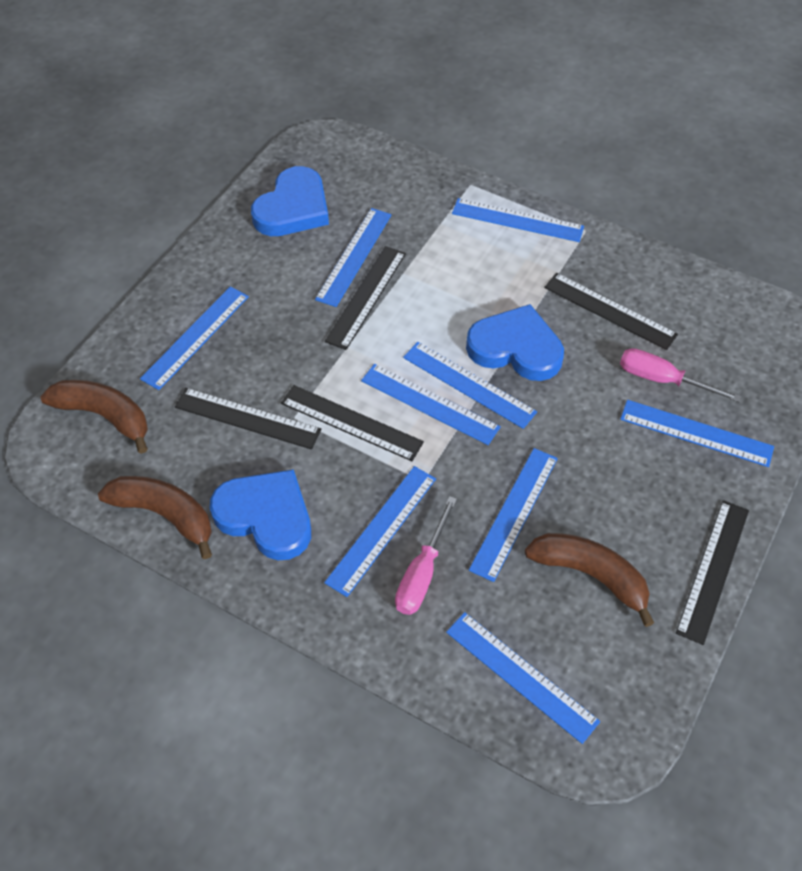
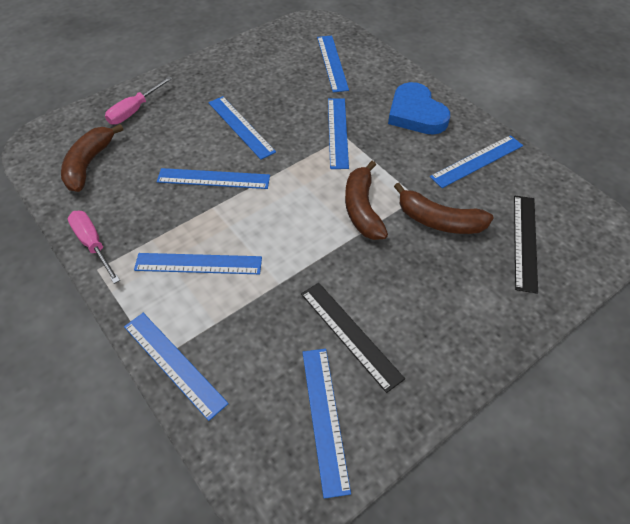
black ruler: [175,388,321,449] [281,385,424,461] [325,246,406,350] [544,273,678,350] [676,500,749,645] = 5 -> [301,283,405,393] [514,196,538,294] = 2
blue heart: [210,469,311,560] [251,166,329,236] [466,304,564,381] = 3 -> [388,82,450,135] = 1
blue ruler: [140,286,249,390] [315,208,392,307] [324,466,436,597] [361,364,501,445] [403,342,537,429] [446,612,600,744] [452,198,584,242] [469,448,558,582] [620,400,774,467] = 9 -> [124,313,229,421] [134,253,262,274] [157,168,270,189] [208,96,276,160] [302,349,351,499] [317,36,349,92] [328,98,349,169] [430,135,523,188] = 8

